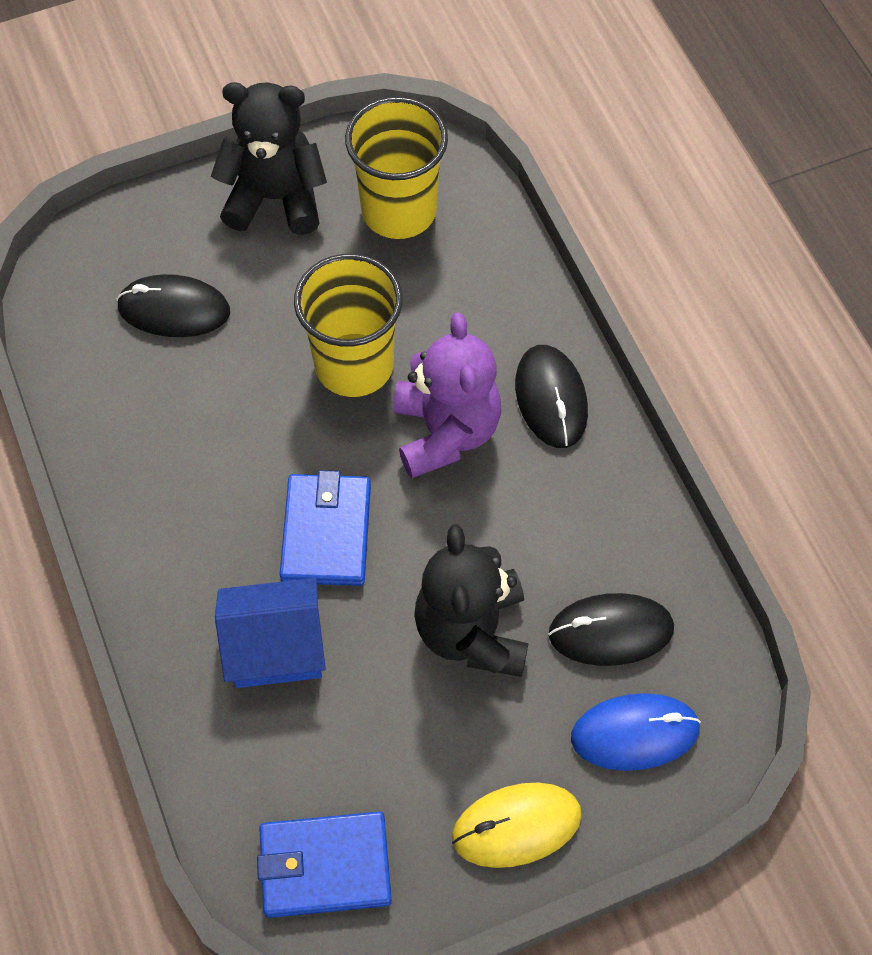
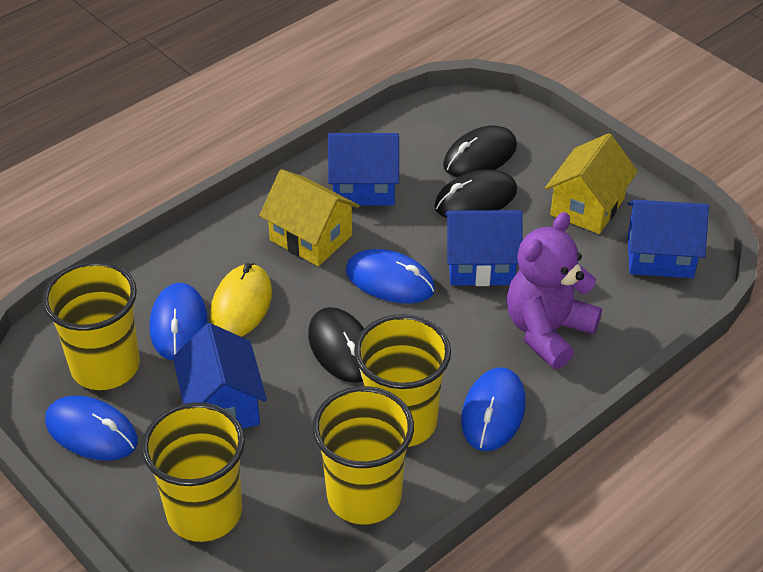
black teddy bear: [211,82,327,235] [414,524,528,677] = 2 -> none = 0
blue house: [215,578,326,688] = 1 -> [173,323,267,429] [328,133,399,205] [445,210,523,286] [628,200,709,278] = 4
blue mouse: [571,693,701,771] = 1 -> [45,396,138,461] [150,283,208,360] [346,249,435,303] [461,367,526,451] = 4
blue wallet: [257,811,392,918] [280,470,371,586] = 2 -> none = 0
yellow cup: [294,254,403,397] [345,97,448,239] = 2 -> [42,261,140,390] [142,402,245,542] [312,386,414,524] [354,314,451,447] = 4
yellow house: none = 0 -> [259,169,360,266] [545,133,638,234] = 2

